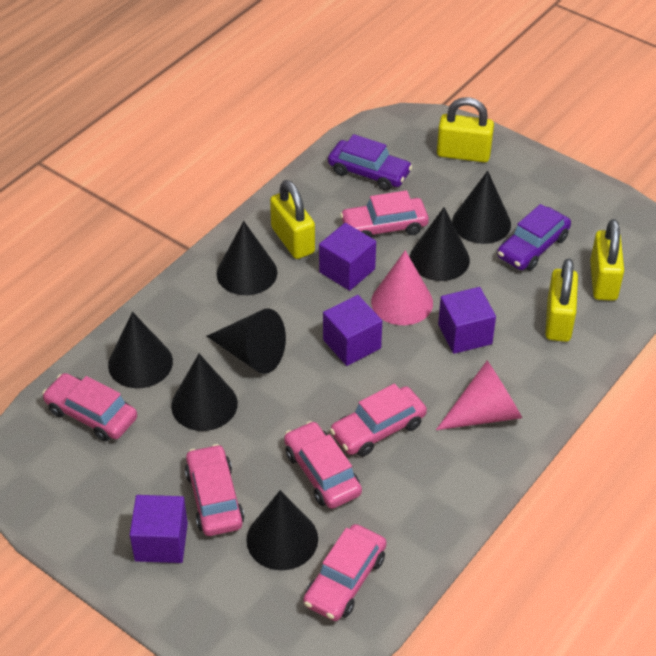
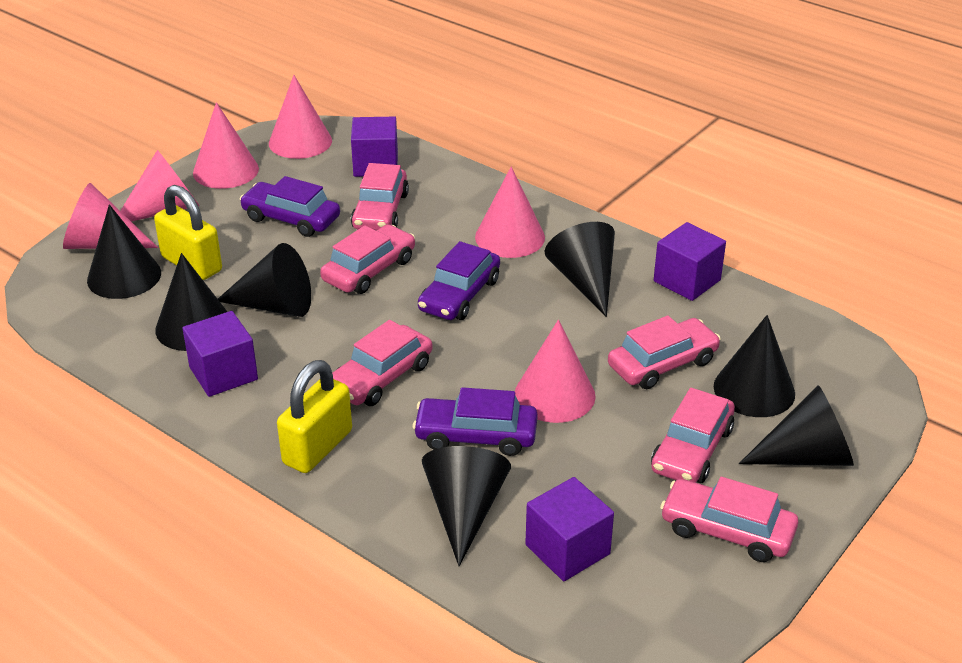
pink cone: [371,250,433,325] [436,361,522,430] = 2 -> [63,183,158,249] [120,150,199,222] [193,102,259,189] [269,75,332,159] [475,166,545,258] [515,320,596,423] = 6
purple car: [328,134,413,191] [497,204,571,271] = 2 -> [240,176,340,237] [413,387,538,456] [418,241,500,320] = 3
yellow padlock: [270,180,315,259] [437,97,494,162] [545,258,578,342] [590,219,624,301] = 4 -> [154,185,222,280] [277,360,352,473] = 2

